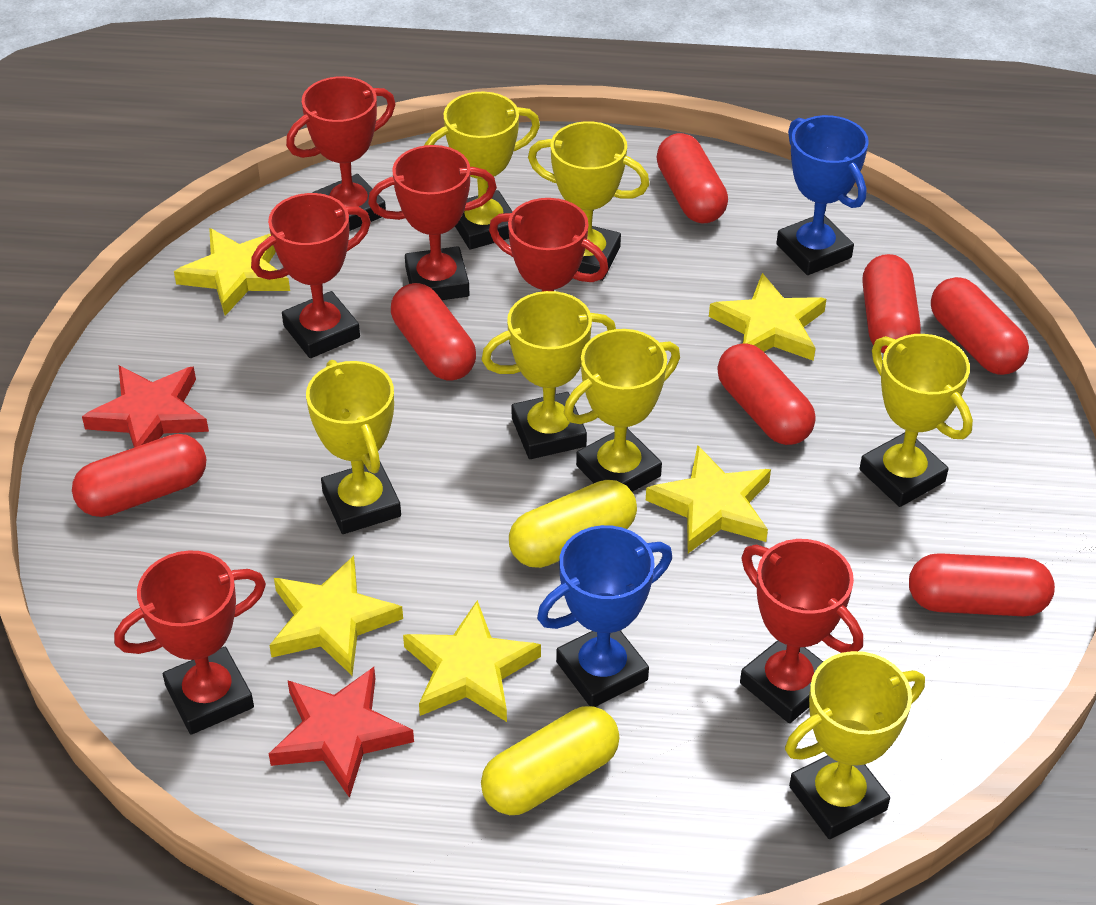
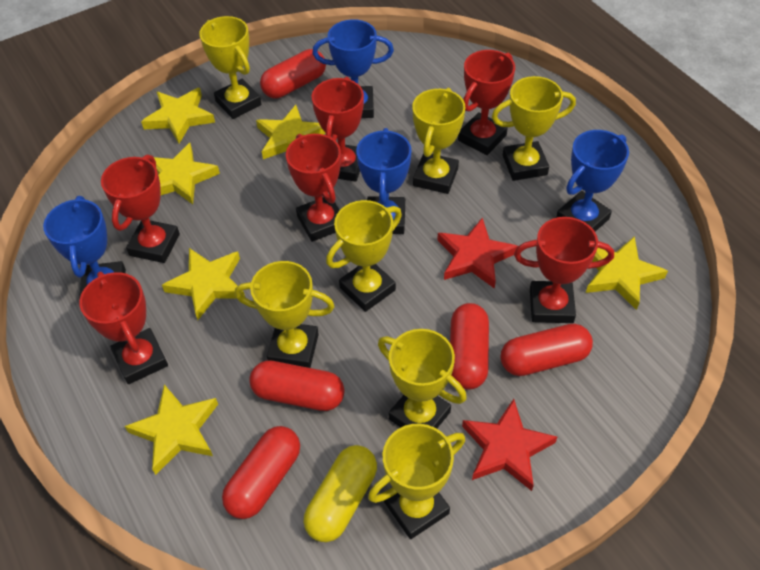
blue trophy: [537,525,672,707] [776,115,869,275] = 2 -> [43,196,126,298] [312,19,394,118] [356,128,412,234] [556,130,629,231] = 4
red capsule: [72,434,206,517] [391,283,476,381] [657,133,728,224] [717,343,816,445] [862,254,921,354] [909,553,1055,616] [931,277,1029,375] = 7 -> [222,426,300,519] [249,360,345,411] [260,49,326,98] [450,303,489,390] [500,324,593,376] = 5
yellow capsule: [481,706,619,815] [509,480,637,568] = 2 -> [303,445,377,542] = 1
yellow star: [174,228,290,316] [269,556,403,675] [403,600,541,722] [646,445,771,553] [709,273,826,361] = 5 -> [124,385,218,475] [141,88,215,144] [154,143,220,204] [162,248,245,320] [256,105,326,159] [586,236,668,310] = 6

